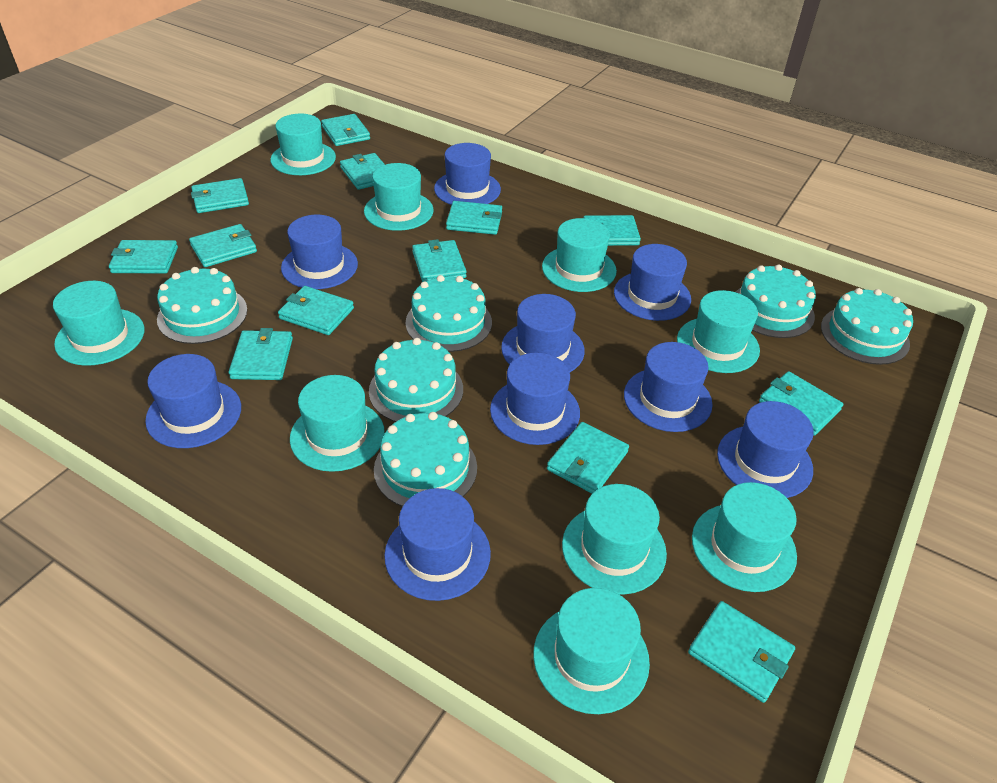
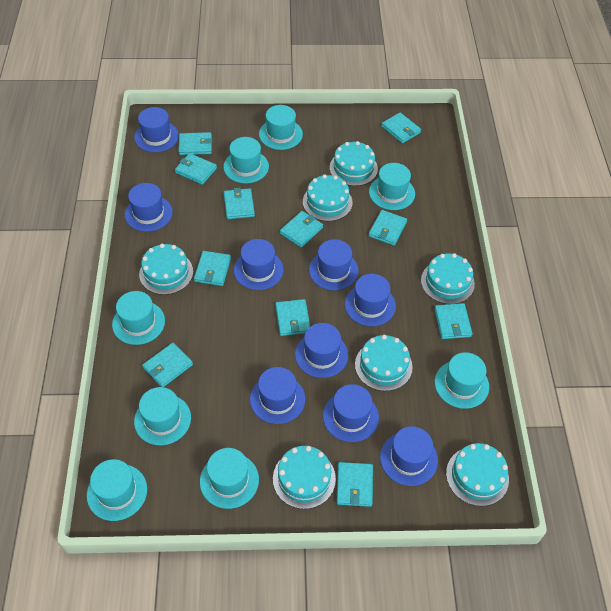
turquoise cake: [157,267,247,344] [369,338,463,422] [374,412,477,507] [405,275,492,352] [735,264,816,338] [821,288,913,365] = 6 -> [139,244,193,295] [273,446,336,509] [303,174,352,221] [330,141,378,186] [355,335,413,391] [421,253,475,304] [446,443,509,506] = 7
turquoise hat: [53,281,144,366] [270,114,336,175] [290,375,385,472] [364,163,434,231] [533,588,650,714] [542,218,617,292] [562,484,667,595] [677,290,760,373] [692,482,797,592] = 9 -> [87,459,147,521] [112,291,165,345] [134,387,191,445] [200,448,259,509] [223,137,269,183] [259,105,303,150] [369,163,415,210] [435,352,489,409] = 8
turquoise wallet: [109,240,178,273] [189,224,257,267] [191,178,249,213] [229,328,293,380] [278,286,354,335] [321,114,370,146] [340,153,385,190] [412,239,467,282] [446,201,502,235] [547,422,629,494] [583,215,641,246] [688,601,795,703] [759,371,843,436] = 13 -> [142,343,193,387] [175,153,217,185] [179,132,212,155] [194,251,231,286] [224,188,255,219] [275,299,310,336] [280,211,323,248] [336,462,373,507] [368,210,407,246] [381,112,421,143] [434,303,473,339] = 11

